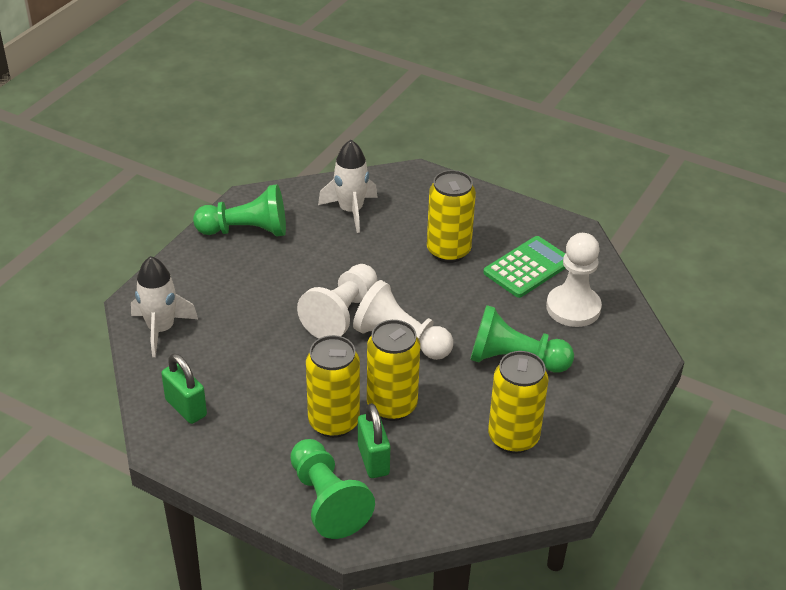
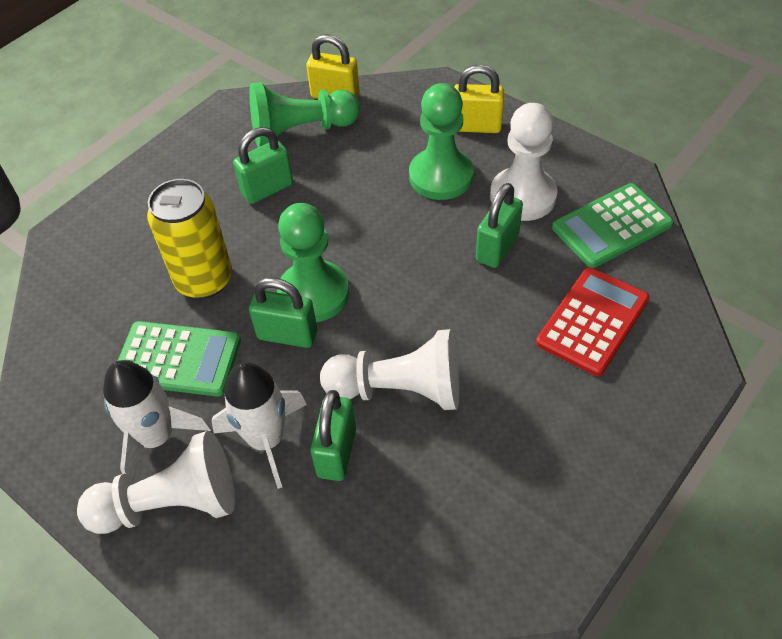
green calculator: [483,236,565,298] = 1 -> [118,321,241,397] [552,183,673,268] = 2
green padlock: [161,354,207,424] [358,403,390,478] = 2 -> [233,127,293,204] [249,278,317,348] [310,390,356,481] [476,183,523,268] = 4
red calculator: none = 0 -> [536,267,649,376] = 1
yellow can: [306,335,360,438] [367,320,420,421] [427,170,476,263] [488,351,548,454] = 4 -> [147,179,232,299] = 1
yellow padlock: none = 0 -> [306,34,359,99] [454,64,504,133] = 2

